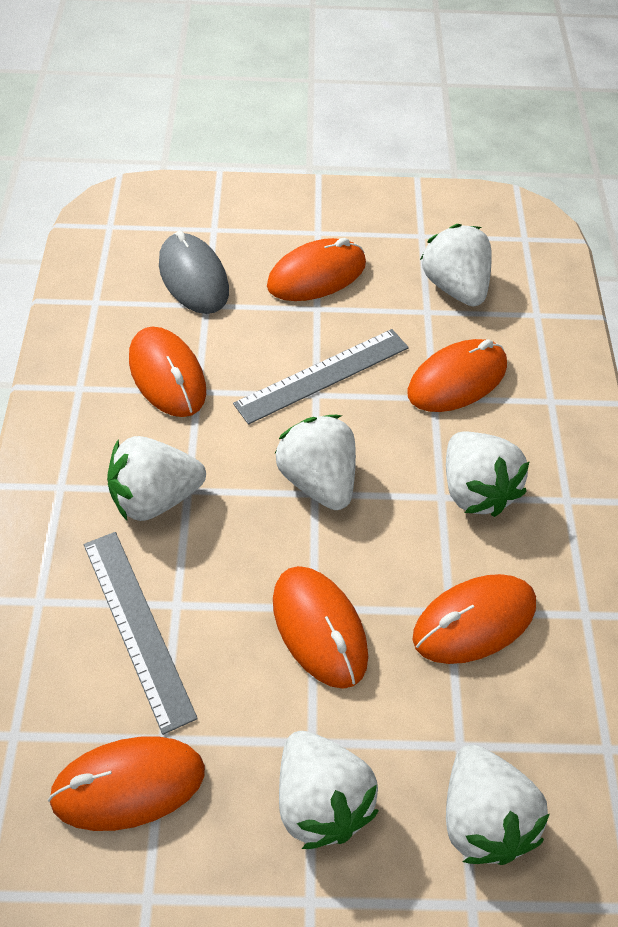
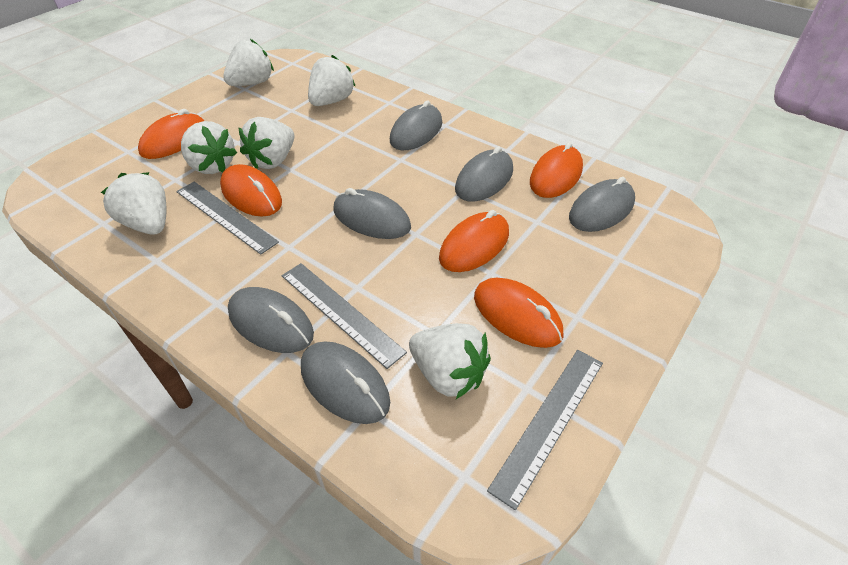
grey mouse: [159,231,229,314] = 1 -> [228,287,314,353] [301,341,390,424] [334,188,411,239] [390,100,442,150] [455,146,513,201] [569,177,635,232] = 6
grey ruler: [84,532,198,735] [233,329,409,425] = 2 -> [176,181,279,255] [282,263,407,369] [487,350,603,511] = 3
orange mouse: [48,736,205,831] [129,327,206,417] [267,238,366,301] [273,566,368,689] [407,339,507,412] [413,574,536,664] = 6 -> [138,109,204,159] [220,164,282,217] [439,210,509,272] [474,278,563,348] [530,142,583,198] = 5

